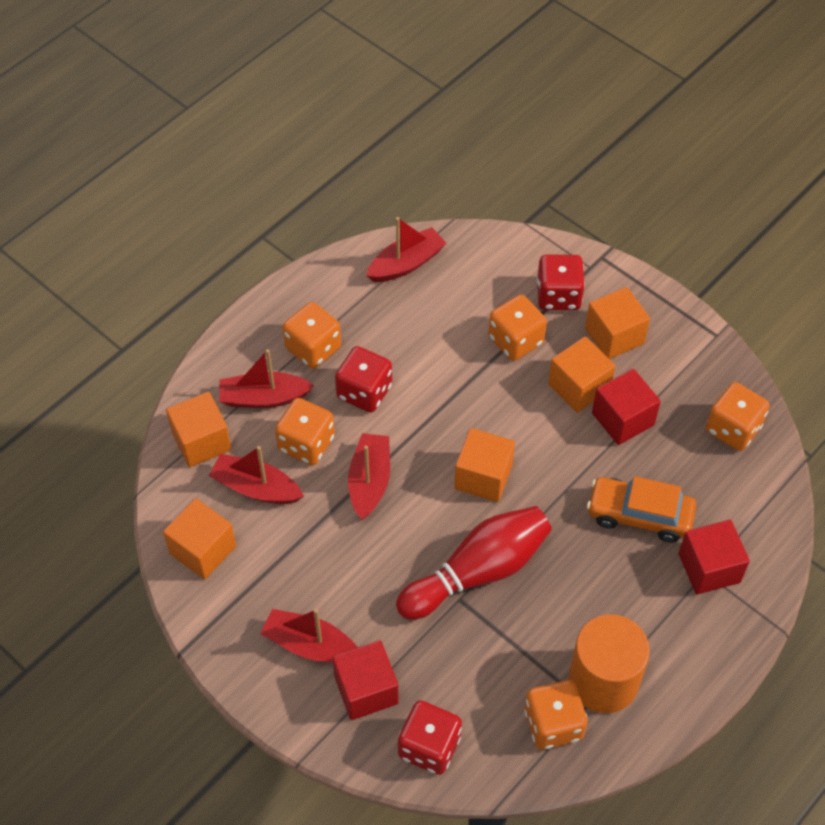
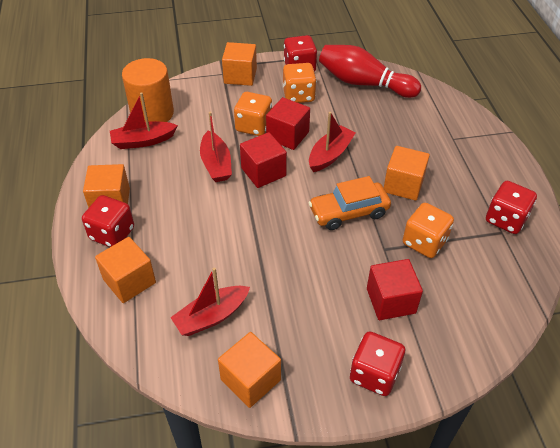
orange dice: [275,398,335,465] [283,302,341,369] [488,295,547,361] [524,680,588,750] [706,382,770,451] = 5 -> [234,92,272,136] [283,63,316,103] [403,203,454,258] = 3
red boat: [209,446,304,504] [220,349,314,408] [260,609,358,663] [348,433,390,520] [366,217,446,282] = 5 -> [110,92,178,149] [170,268,250,336] [200,112,232,182] [309,112,356,172] = 4
red dice: [335,346,392,413] [398,700,462,775] [537,255,585,310] = 3 -> [82,195,134,247] [284,35,317,72] [350,332,405,396] [486,181,537,234] = 4

